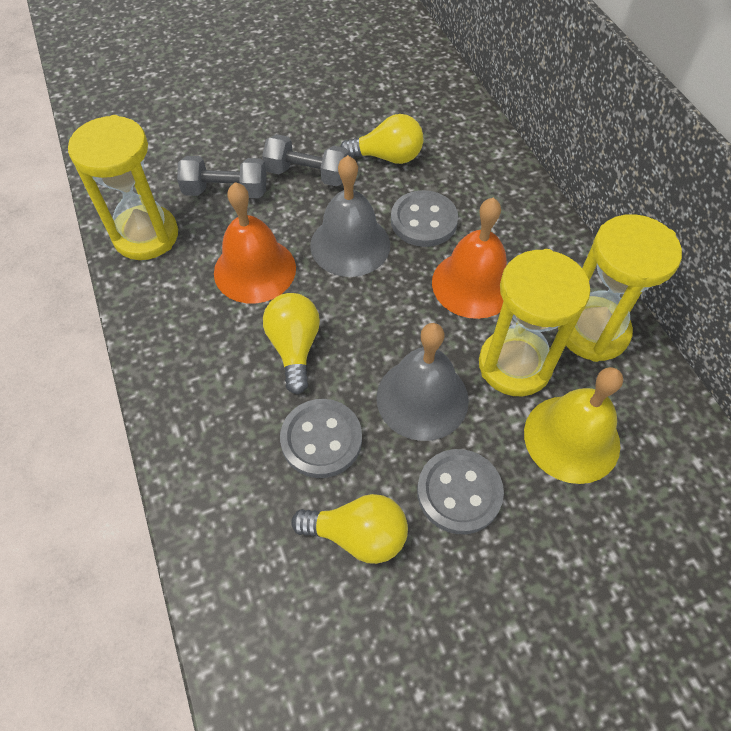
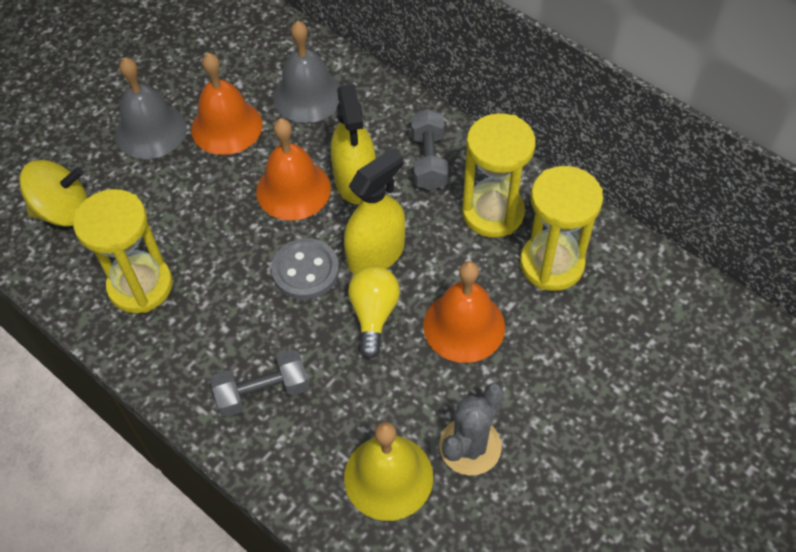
grey button: [280,399,362,478] [391,190,458,247] [417,449,504,534] = 3 -> [271,238,339,300] = 1
grey cactus: none = 0 -> [439,383,504,475] = 1
orange bell: [214,182,296,303] [432,198,507,319] = 2 -> [191,53,263,155] [256,118,331,220] [423,261,505,363] = 3
yellow light bulb: [263,293,320,394] [291,494,408,564] [340,114,424,164] = 3 -> [348,266,400,359] = 1
yellow spinning top: none = 0 -> [19,160,88,227] = 1
yellow spray bottle: none = 0 -> [331,84,376,204] [344,148,405,274] = 2

